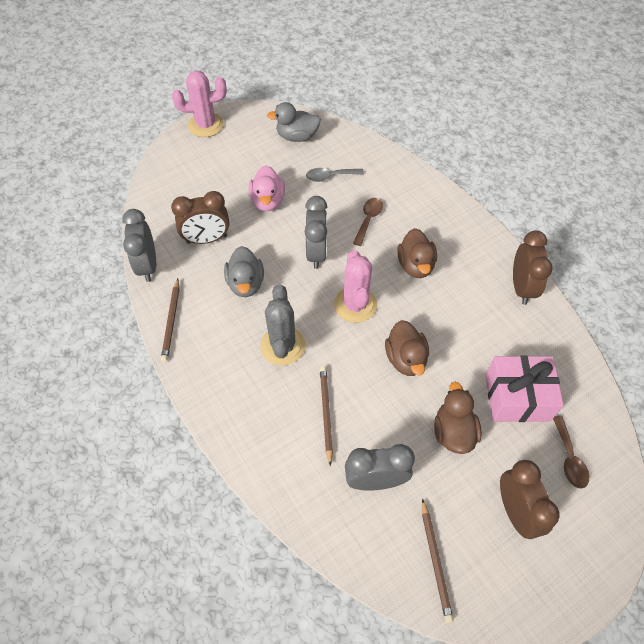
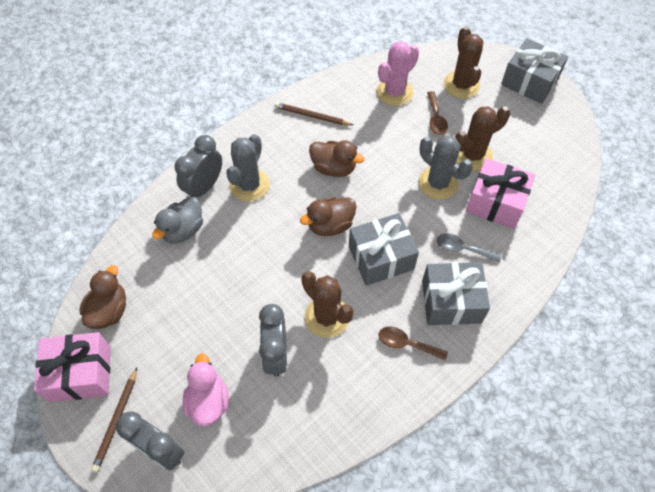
brown cactus: none = 0 -> [301,272,354,338] [444,26,483,99] [455,106,510,171] = 3
brown clock: [171,191,229,244] [500,460,560,539] [513,230,553,305] = 3 -> none = 0
brown pencil: [161,279,179,362] [320,366,333,466] [422,499,454,623] = 3 -> [91,368,137,472] [274,102,353,125] = 2
grey cactus: [260,284,306,365] = 1 -> [226,134,270,202] [418,135,473,200] = 2
grey duck: [224,246,264,297] [267,102,321,142] = 2 -> [152,197,203,244] = 1
grey gift: none = 0 -> [349,213,419,286] [422,262,490,325] [501,38,568,104] = 3
pink cactus: [172,70,227,137] [334,250,377,323] = 2 -> [377,41,419,106] = 1
pink gift: [485,356,564,422] = 1 -> [34,332,111,402] [466,158,535,229] = 2

